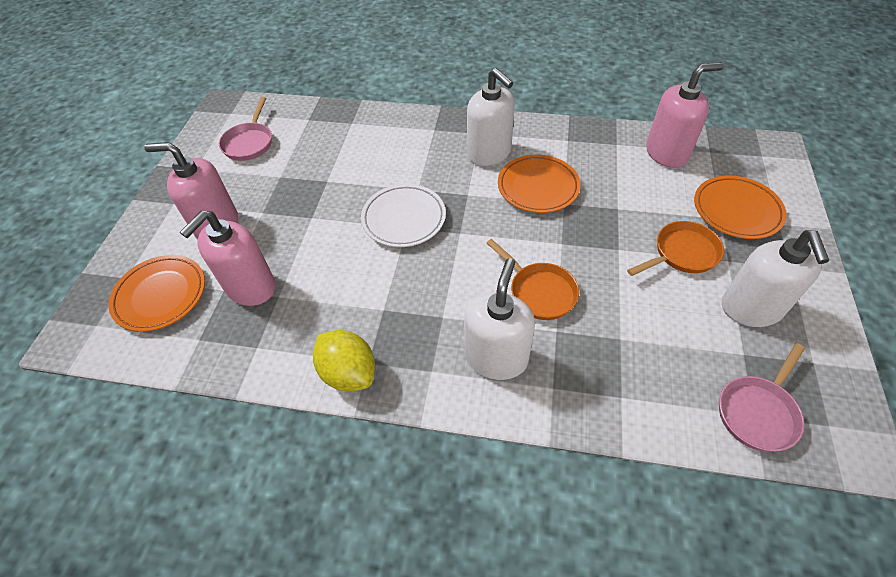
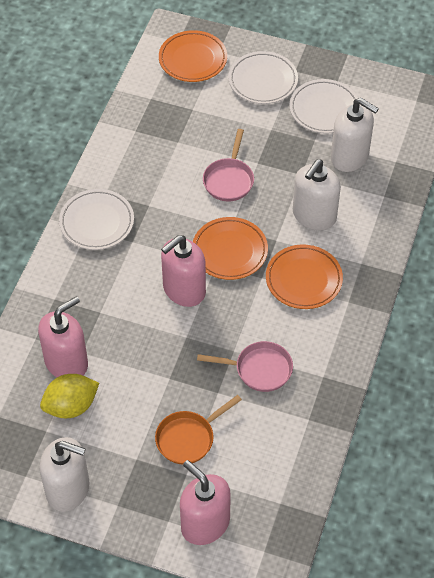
orange pan: [486,239,579,320] [627,221,724,276] = 2 -> [155,395,242,465] = 1
white plate: [361,184,446,247] = 1 -> [59,189,134,250] [228,51,298,104] [289,79,358,134] = 3

